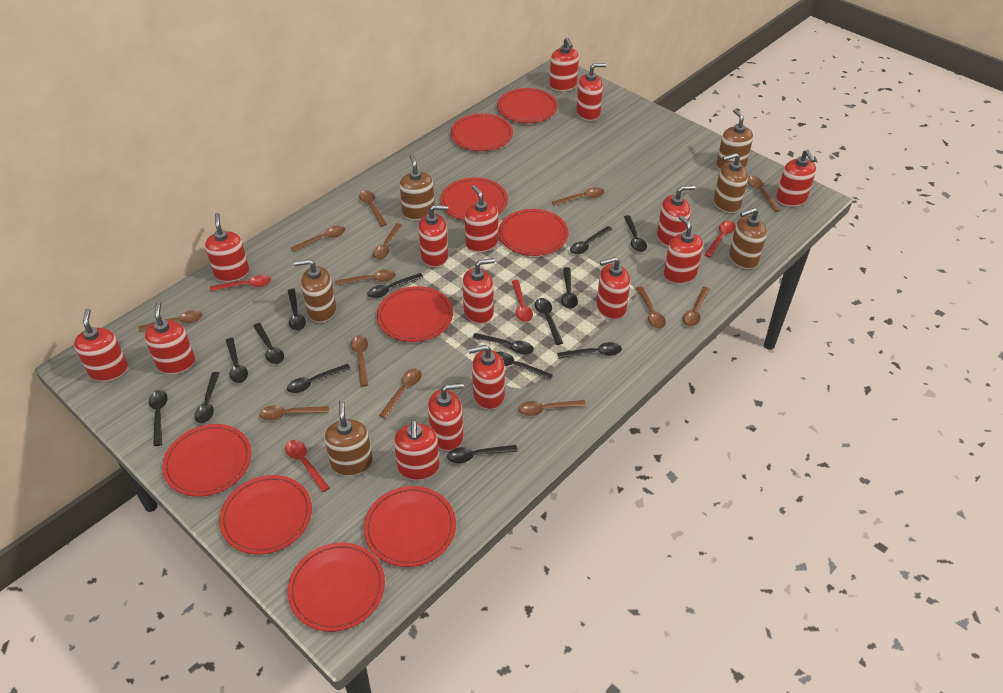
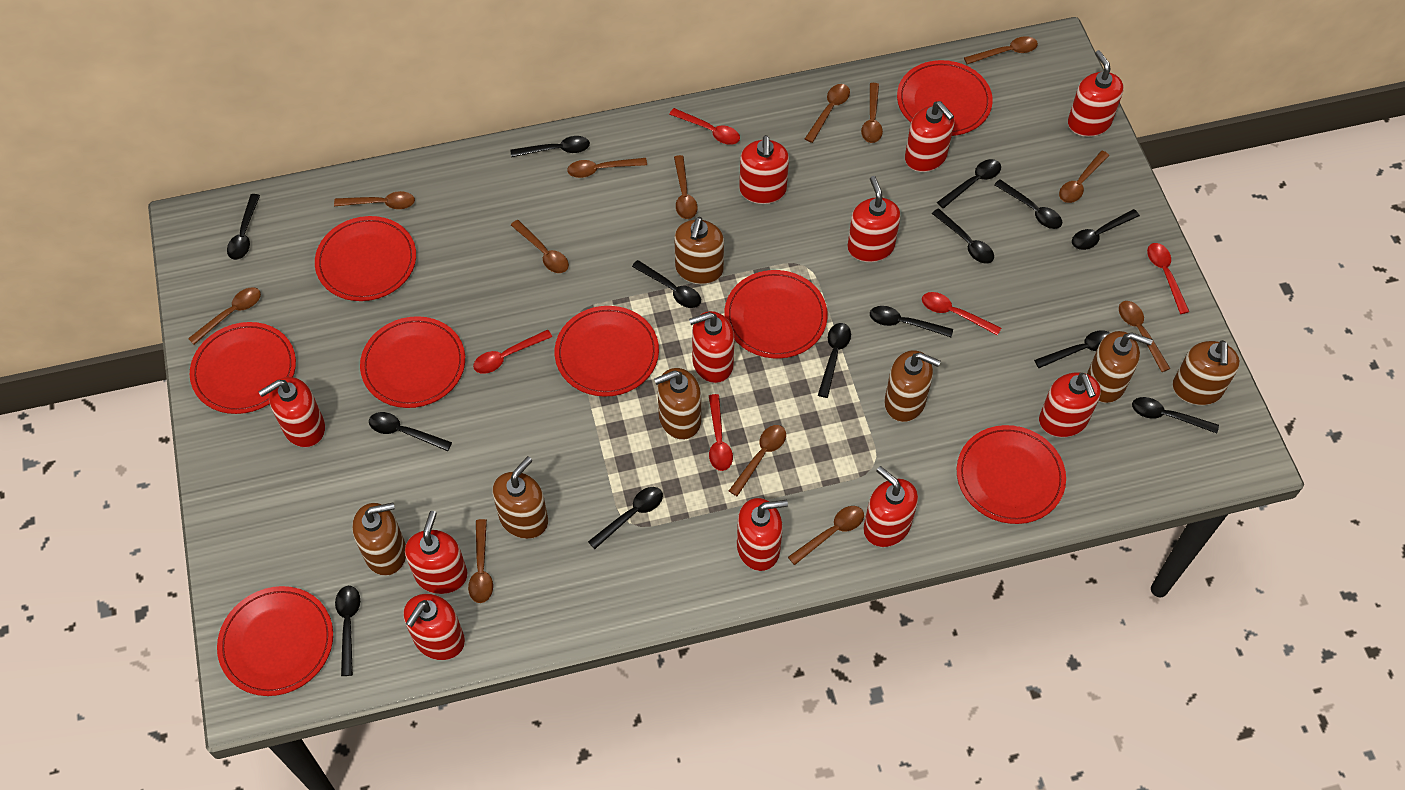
black spoon: [149,390,168,446] [194,372,219,423] [226,338,248,383] [253,323,284,364] [287,289,306,331] [287,364,351,393] [367,273,423,298] [447,445,518,463] [472,333,534,355] [497,352,553,380] [535,298,563,345] [557,342,622,359] [561,267,578,309] [570,226,613,255] [624,215,647,252] = 15 -> [227,194,260,260] [335,586,360,676] [369,412,452,451] [511,136,590,157] [588,487,663,549] [632,260,701,308] [818,323,851,398] [870,306,953,337] [932,208,994,264] [937,159,1001,209] [994,179,1062,229] [1034,331,1110,368] [1072,209,1140,250] [1132,397,1219,433] = 14
brown soap dispenser: [294,259,336,323] [324,400,373,476] [400,154,435,220] [714,153,748,213] [716,109,753,170] [729,208,767,269] = 6 -> [352,503,406,576] [492,456,548,539] [654,368,701,440] [674,217,724,284] [884,350,941,422] [1087,331,1153,403] [1173,340,1240,405] = 7
red plate: [162,424,252,497] [219,475,312,555] [288,542,385,632] [364,486,456,567] [377,286,453,342] [440,178,508,221] [451,114,513,151] [497,88,558,123] [499,209,569,256] = 9 -> [190,322,296,414] [217,586,333,696] [315,216,416,301] [360,316,465,408] [555,306,659,397] [725,270,828,358] [897,60,993,136] [957,425,1066,524] = 8
red soap dispenser: [74,309,128,382] [144,301,195,374] [205,213,249,282] [394,420,440,480] [418,205,448,267] [428,383,464,451] [462,258,495,324] [465,185,498,252] [468,345,505,409] [550,38,579,91] [576,63,606,121] [597,257,630,320] [657,185,696,247] [664,215,703,284] [776,149,816,207] = 15 -> [258,377,325,448] [403,594,465,660] [405,511,468,594] [689,311,734,383] [737,498,788,571] [739,135,789,204] [847,176,901,262] [863,466,918,547] [905,101,954,172] [1039,372,1101,437] [1068,50,1124,137] = 11
red spoon: [210,275,271,291] [285,440,330,492] [512,280,533,322] [705,221,736,257] = 4 -> [473,330,552,374] [669,108,740,145] [709,394,733,471] [922,292,1001,336] [1147,243,1189,314] = 5

